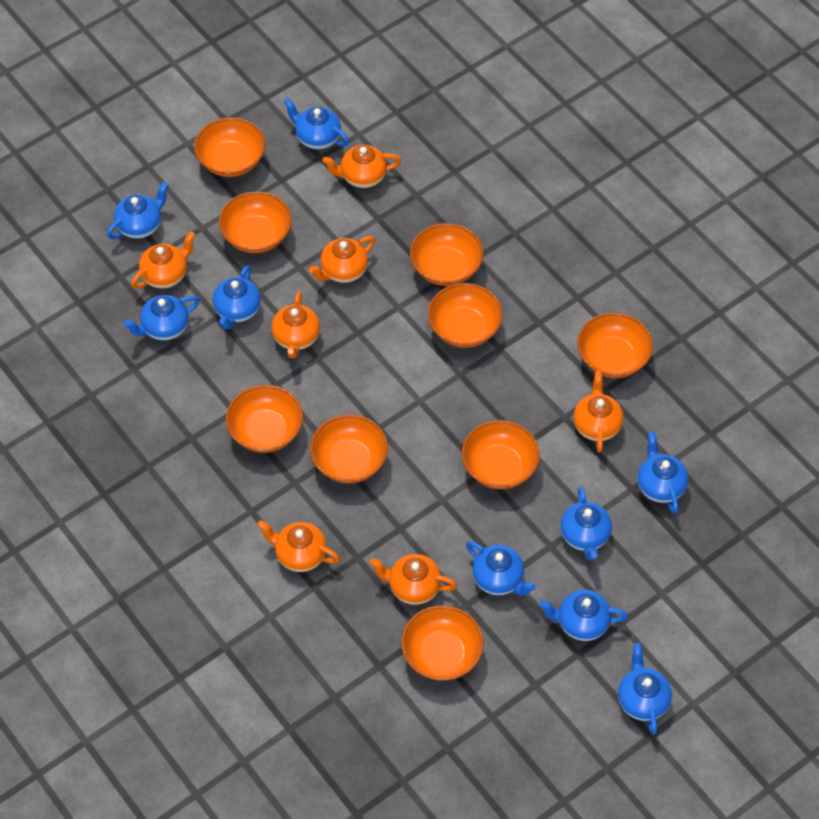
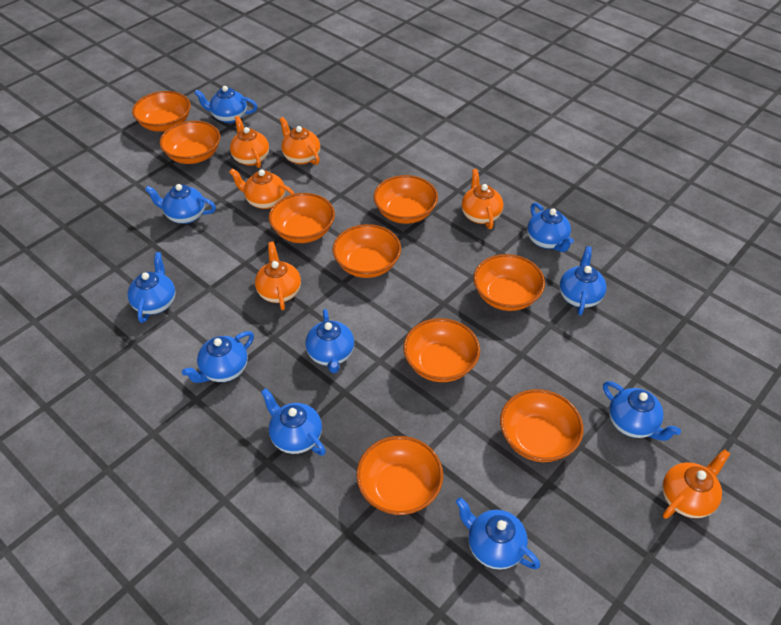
blue teapot: [107,182,169,239] [123,295,200,340] [213,265,261,329] [283,98,349,149] [466,541,535,596] [539,590,628,641] [560,487,612,561] [618,643,672,734] [637,431,688,514] = 9 -> [128,252,176,323] [145,184,216,224] [182,331,254,383] [194,86,257,123] [261,388,326,456] [306,309,354,373] [456,497,540,570] [527,203,574,252] [559,246,607,316] [603,381,681,441] = 10
orange teapot: [131,231,195,289] [257,520,340,572] [271,291,320,358] [309,236,375,283] [322,145,401,188] [370,554,457,605] [573,371,623,453] = 7 -> [229,168,295,209] [230,116,269,168] [255,242,301,310] [279,117,320,165] [461,169,503,229] [662,449,730,519] = 6

